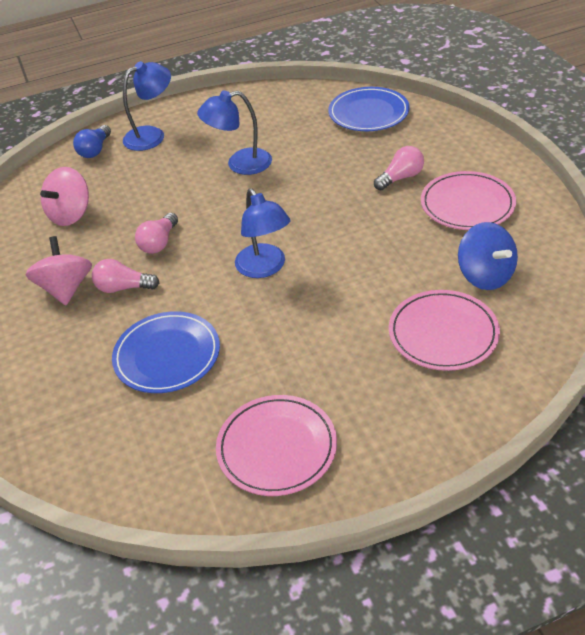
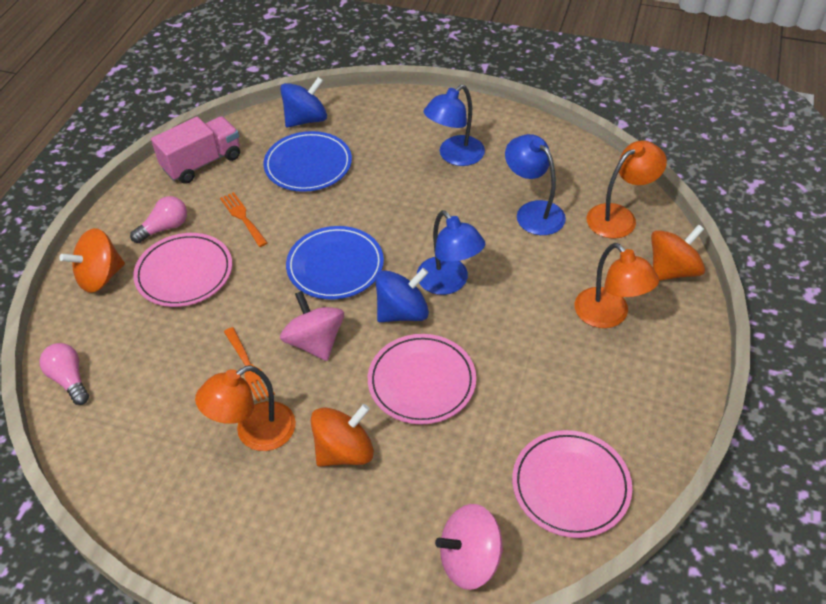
blue light bulb: [73,125,111,158] = 1 -> none = 0
blue spinning top: [458,222,518,290] = 1 -> [280,77,327,127] [375,268,429,322] = 2
orange fork: none = 0 -> [220,192,268,247] [224,327,275,402] = 2
orange lamp: none = 0 -> [195,365,296,451] [575,243,659,328] [587,141,667,239] = 3
orange spinning top: none = 0 -> [59,228,125,293] [310,404,374,467] [651,224,705,281] = 3
pink light bulb: [92,259,159,293] [135,213,178,254] [374,146,424,190] = 3 -> [39,343,89,405] [130,196,187,243] = 2
pink truck: none = 0 -> [151,116,240,184] = 1

